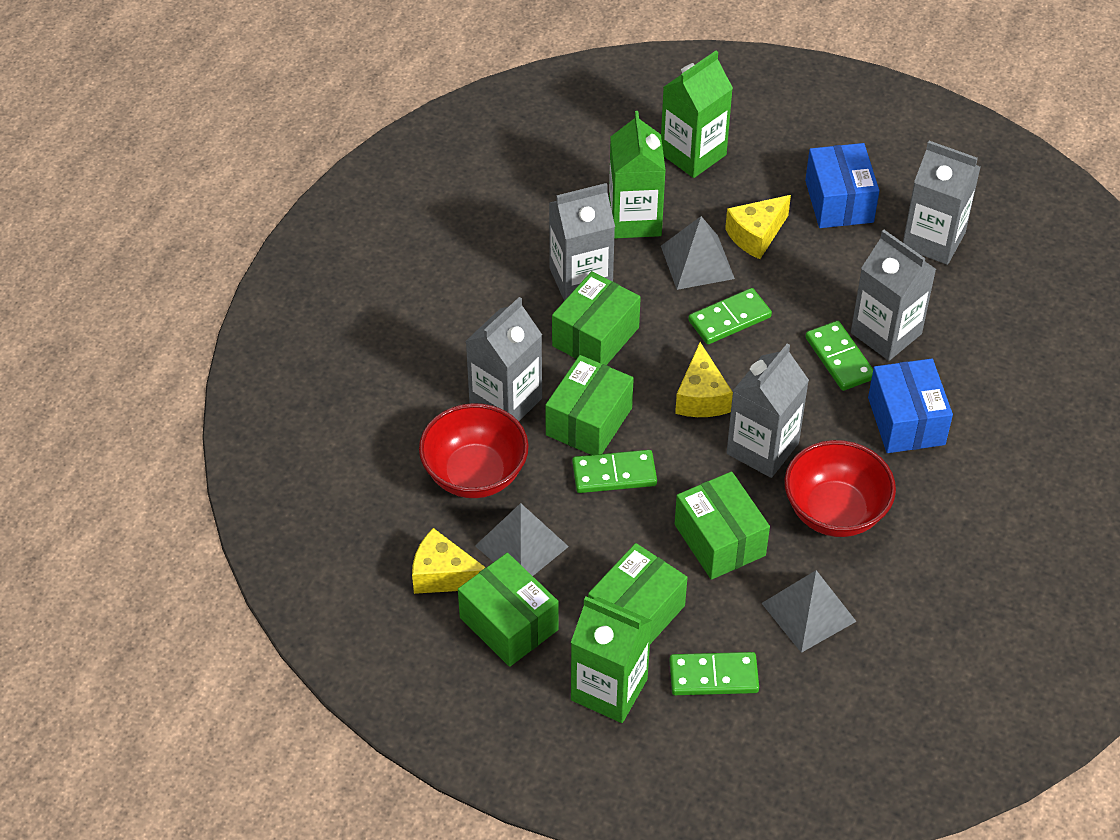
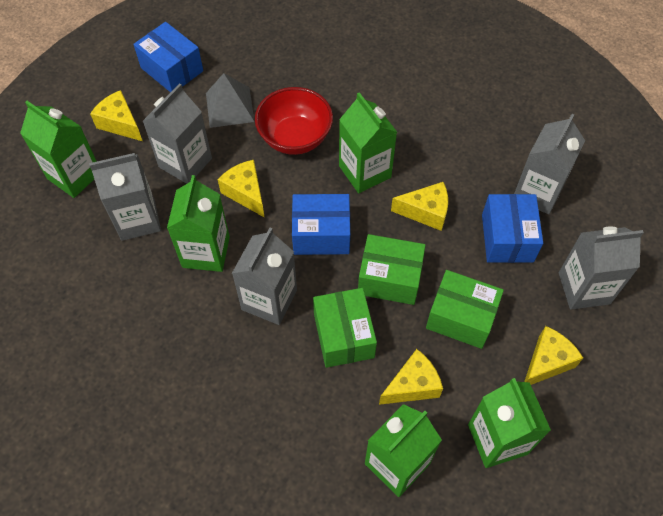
blue box: [805,143,880,228] [868,359,953,453] = 2 -> [133,22,203,92] [292,194,350,255] [482,194,543,263] = 3
green box: [458,553,559,667] [545,355,634,455] [552,271,641,365] [588,543,688,644] [675,471,770,580] = 5 -> [313,288,377,368] [358,234,426,305] [426,270,504,349] = 3
green carton: [571,596,652,723] [609,111,666,239] [661,51,733,178] = 3 -> [20,101,97,198] [167,175,230,272] [339,92,397,193] [365,404,442,497] [468,378,551,468] = 5
green domino: [572,450,657,493] [669,652,759,695] [688,288,772,344] [806,321,873,391] = 4 -> none = 0
grey pyramid: [475,503,569,576] [661,216,735,290] [761,570,857,653] = 3 -> [206,73,255,128] = 1
red bowl: [419,403,529,498] [784,440,896,537] = 2 -> [255,87,333,155] = 1
yellow cheese: [412,528,486,594] [675,342,733,417] [725,195,791,259] = 3 -> [90,90,143,141] [218,160,265,218] [379,349,443,405] [391,182,448,231] [524,326,583,385] = 5

